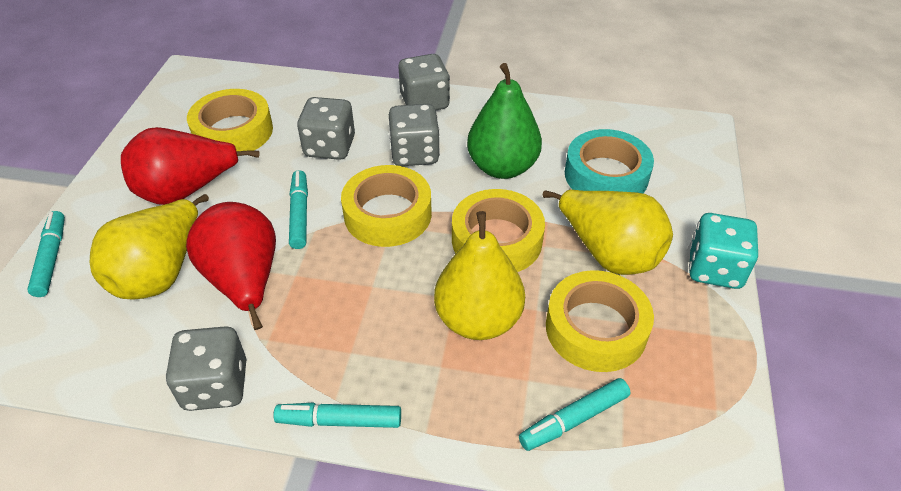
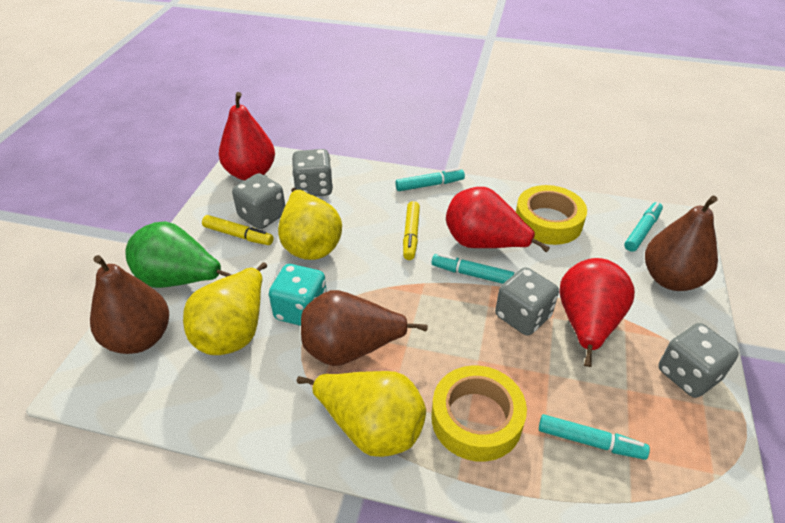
brown pear: none = 0 -> [90,255,169,354] [301,290,428,366] [645,196,718,291] = 3
red pear: [121,127,260,205] [186,202,276,330] = 2 -> [219,92,275,180] [446,187,550,252] [559,258,635,367] = 3
turquoise tape: [565,129,654,193] = 1 -> none = 0
yellow marker: none = 0 -> [202,215,273,245] [403,201,420,260] = 2
yellow tape: [187,89,273,151] [341,165,432,247] [452,189,545,272] [546,270,654,372] = 4 -> [432,366,527,462] [516,185,587,245] = 2

